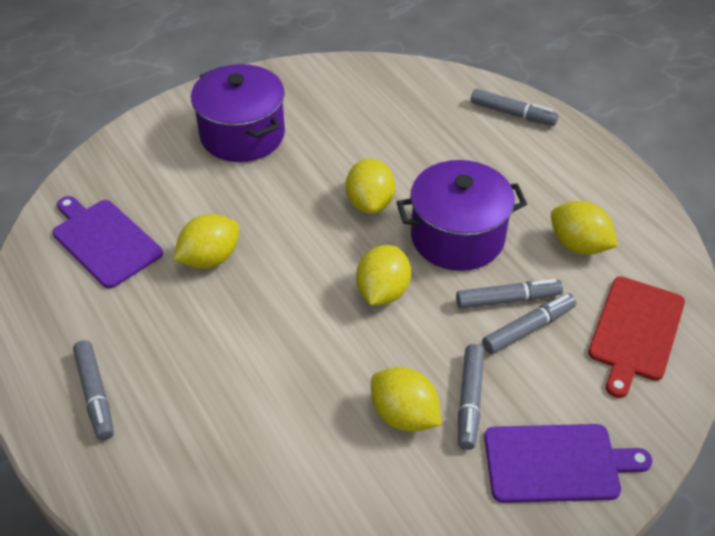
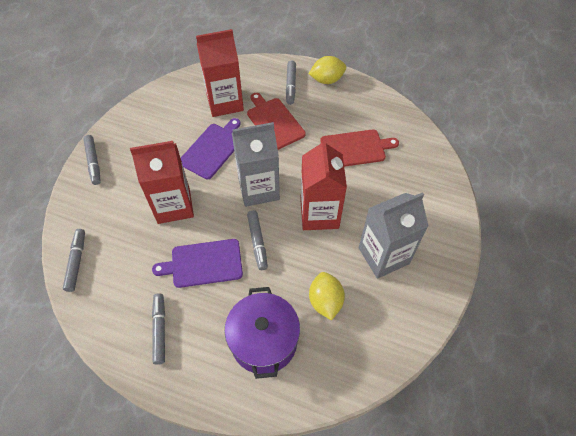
grey carton: none = 0 -> [232,122,280,207] [359,192,429,279] = 2
purple pot: [191,64,285,162] [396,160,527,271] = 2 -> [225,287,300,379] = 1
red carton: none = 0 -> [130,141,194,224] [196,29,244,117] [300,137,347,230] = 3
red cutting board: [588,276,685,398] = 1 -> [247,93,306,150] [320,129,399,167] = 2
yellow lemon: [173,214,240,269] [346,159,395,214] [356,245,411,305] [371,367,442,432] [551,201,618,255] = 5 -> [309,56,346,84] [309,272,345,320] = 2

